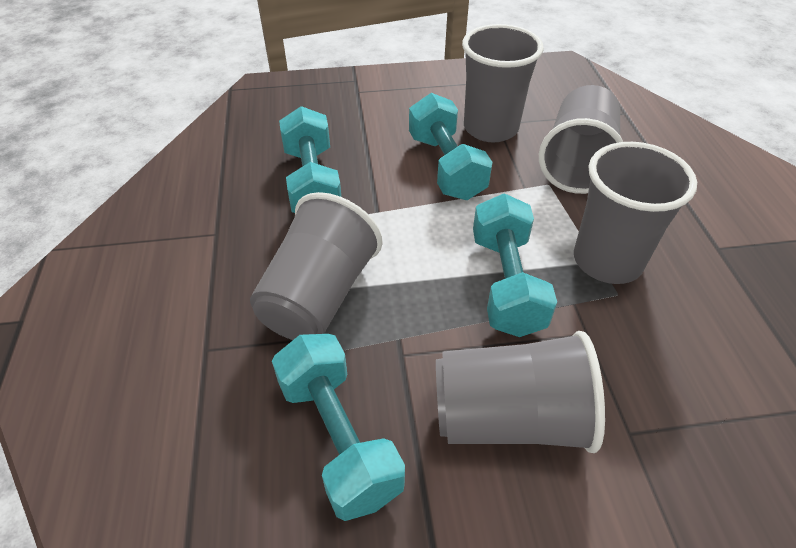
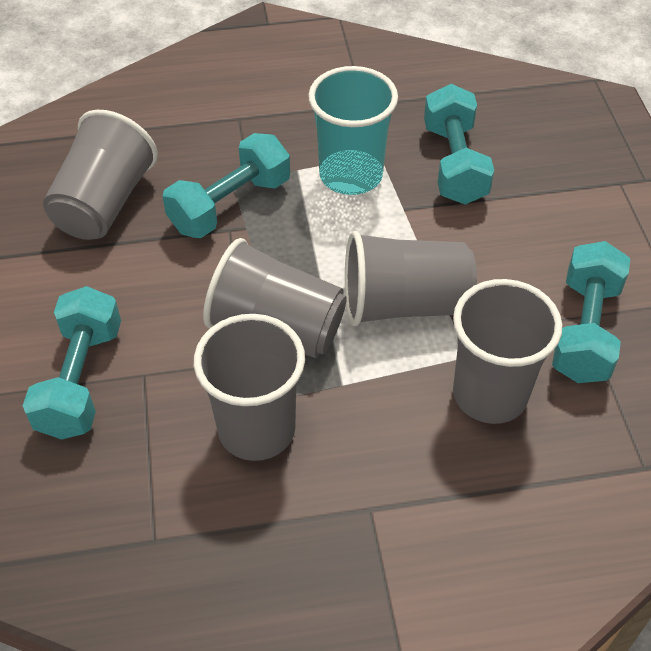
turquoise cup: none = 0 -> [308,66,398,195] = 1

